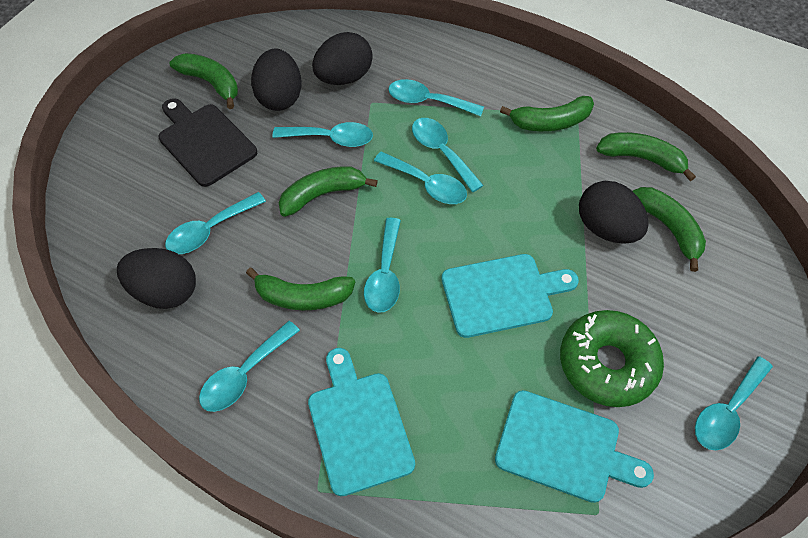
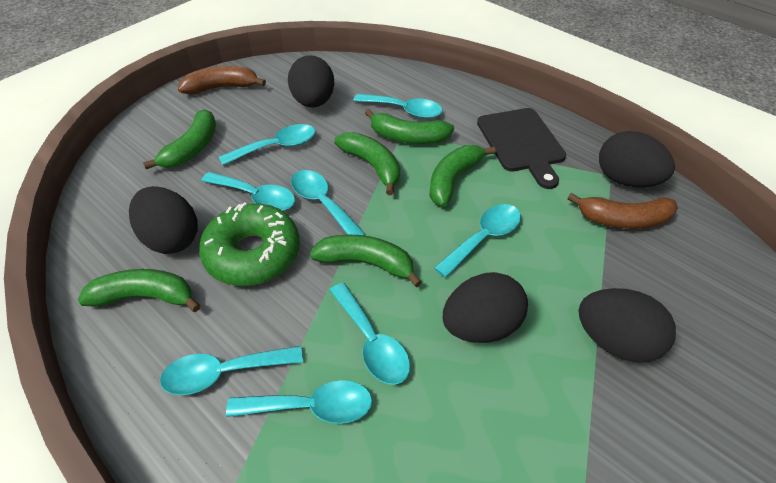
black egg: [117,248,196,309] [251,48,302,111] [312,32,373,85] [579,181,649,244] = 4 -> [129,186,198,254] [288,55,334,107] [443,272,528,343] [578,288,676,363] [599,131,675,187] = 5
brown banana: none = 0 -> [178,66,266,94] [567,193,678,229] = 2
turquoise cutting board: [308,348,415,496] [442,254,579,338] [495,390,654,503] = 3 -> none = 0

